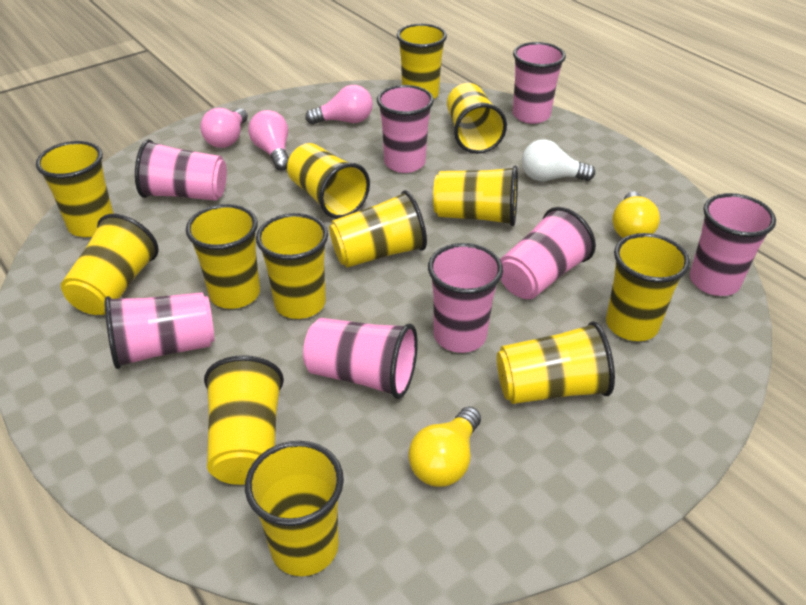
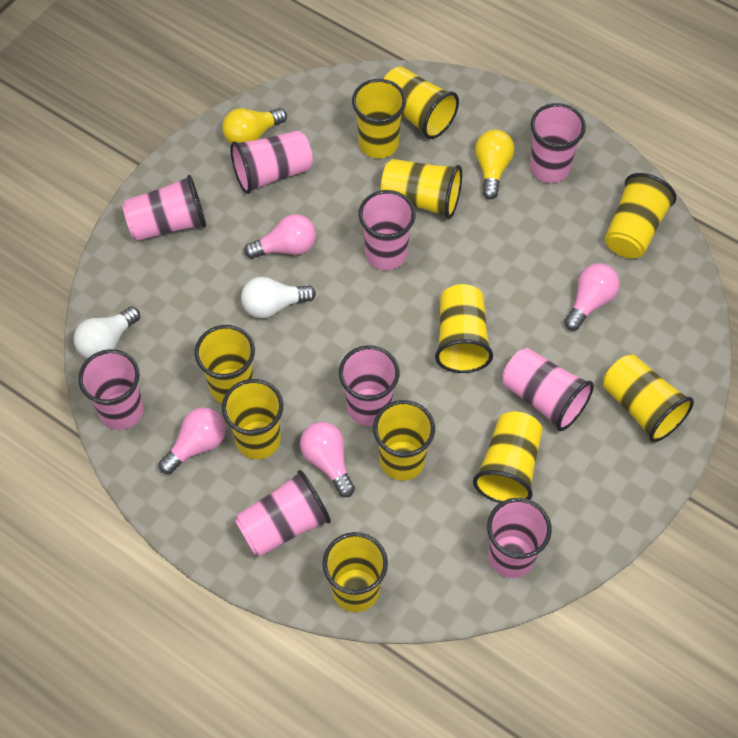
pink cup: [105,292,214,369] [135,139,227,201] [303,318,418,399] [377,85,434,173] [428,243,503,353] [500,207,596,299] [513,42,566,124] [690,193,776,296] = 8 -> [78,349,144,430] [122,175,206,241] [230,130,313,194] [235,470,331,556] [339,345,400,426] [359,190,416,270] [487,498,552,578] [502,348,594,431] [530,103,586,183] = 9
pink light bulb: [200,108,248,148] [248,110,289,171] [305,85,373,125] = 3 -> [159,407,226,474] [244,214,316,259] [300,422,355,497] [564,263,620,331] = 4
white light bulb: [522,139,595,181] = 1 -> [74,306,140,359] [241,277,316,318] = 2
yellow cup: [36,141,114,237] [61,214,159,315] [186,204,260,309] [204,355,284,485] [245,441,344,576] [256,213,328,319] [287,143,370,219] [329,190,427,268] [397,24,447,99] [433,165,518,226] [447,83,507,154] [497,321,615,404] [606,233,690,341] = 13 -> [195,325,255,403] [222,379,283,459] [322,532,388,612] [352,79,406,158] [373,400,435,480] [381,159,462,219] [383,66,459,139] [435,284,493,373] [473,411,543,503] [603,355,694,442] [605,173,677,258] = 11

